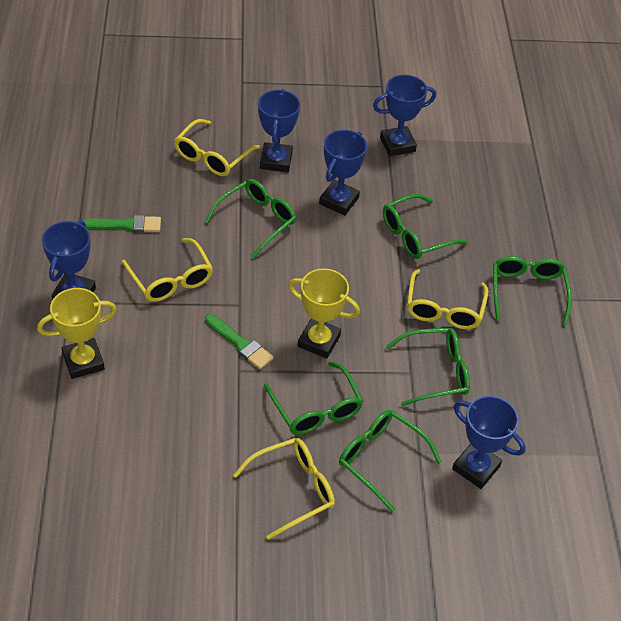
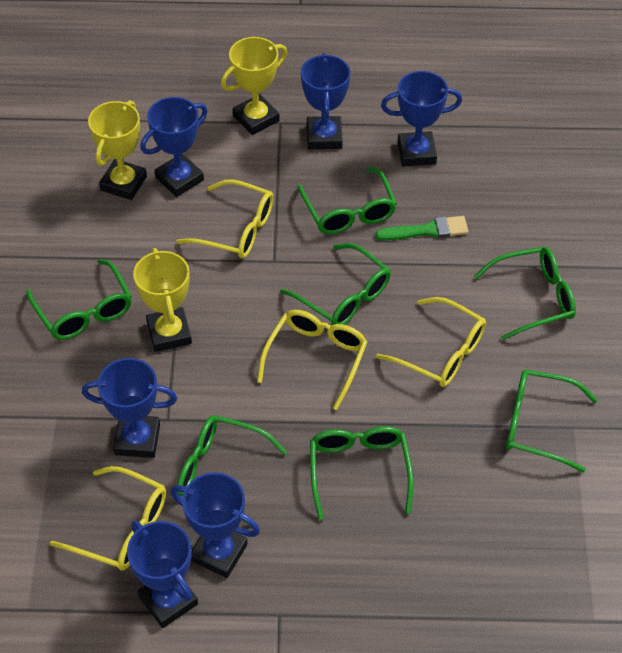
blue trophy: [42,220,96,300] [258,89,300,172] [319,130,367,216] [373,75,436,156] [452,396,526,489] = 5 -> [82,358,177,458] [127,520,198,628] [140,97,208,197] [170,472,260,578] [301,53,351,149] [381,71,462,167] = 6
green brush: [82,215,161,233] [205,314,274,369] = 2 -> [375,216,468,241] = 1
green glasses: [205,179,296,258] [264,362,363,435] [339,410,441,512] [383,194,468,259] [385,328,470,406] [493,256,572,325] = 6 -> [26,259,132,340] [177,415,287,524] [280,243,391,325] [297,167,397,234] [310,426,414,520] [474,247,576,340] [506,369,598,473] = 7
yellow trophy: [37,288,117,379] [288,268,360,359] = 2 -> [88,100,147,200] [133,248,192,352] [221,37,287,135] = 3

